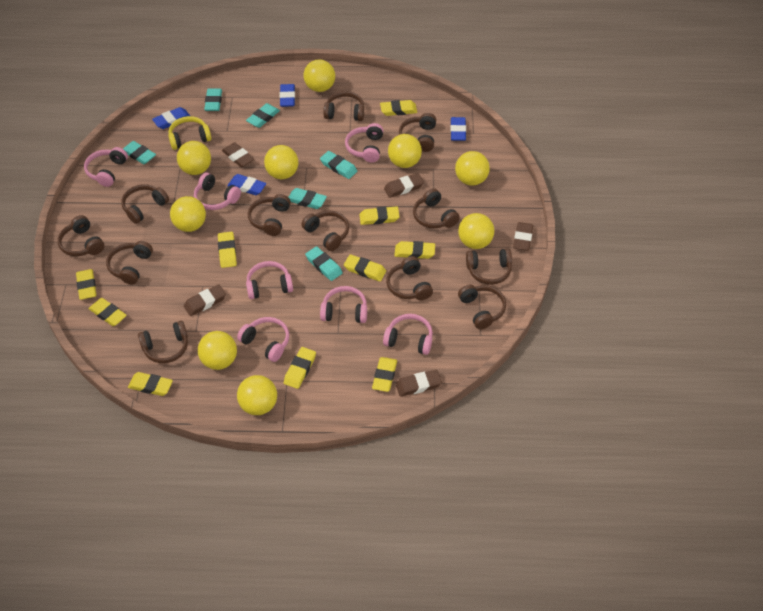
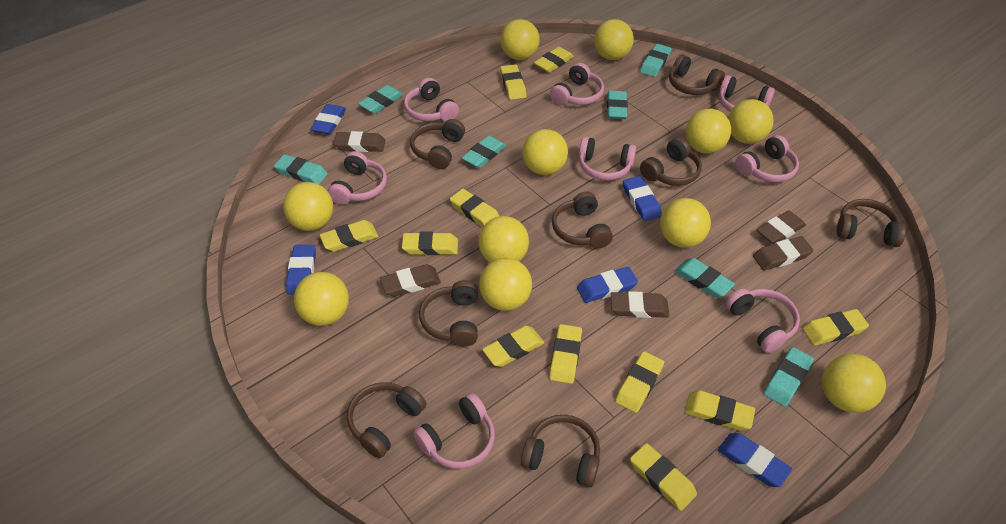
blue eraser: [152,107,190,129] [227,174,266,195] [280,84,295,107] [450,117,466,141] = 4 -> [286,245,316,295] [310,104,346,135] [577,267,638,303] [623,176,662,221] [718,433,792,487] = 5
brown headphones: [58,215,104,256] [106,241,153,285] [121,184,169,224] [138,321,188,363] [248,194,291,236] [301,211,349,251] [323,91,364,121] [386,256,433,300] [399,113,436,152] [413,188,460,229] [458,284,506,330] [466,249,512,285] = 12 -> [347,382,426,458] [410,119,465,169] [419,280,478,347] [521,415,600,487] [552,192,613,249] [640,137,702,186] [669,54,725,95] [837,199,906,247] = 8
pink headphones: [84,147,128,187] [194,172,241,210] [237,317,289,362] [246,261,293,299] [320,286,367,323] [345,123,384,163] [383,314,433,355] = 7 -> [328,151,387,205] [404,78,459,122] [413,393,495,469] [550,63,604,105] [579,137,636,181] [719,75,775,112] [726,289,800,353] [736,135,799,182] = 8
turquoise eraser: [123,141,156,164] [204,88,222,111] [246,103,280,128] [289,188,327,209] [305,246,342,281] [320,151,357,179] = 6 -> [274,154,328,184] [358,85,404,114] [462,136,506,168] [607,90,628,119] [640,44,672,77] [675,258,735,298] [764,347,814,407] = 7
yellow ball: [170,196,206,232] [177,141,211,175] [198,331,237,370] [237,375,277,415] [264,145,298,179] [303,59,335,92] [388,134,422,168] [455,151,490,186] [458,213,494,249] = 9 -> [283,182,333,231] [294,272,349,326] [478,216,529,263] [479,258,532,311] [500,19,540,60] [522,129,568,175] [594,19,634,60] [660,198,711,248] [685,109,731,154] [728,99,774,144] [822,354,886,413] = 11
yellow eraser: [76,269,96,300] [89,298,127,326] [128,372,173,396] [218,232,237,268] [284,347,316,389] [344,254,386,281] [359,206,400,225] [372,357,397,392] [380,100,417,116] [394,241,435,259] = 10 -> [320,220,378,252] [402,232,458,255] [450,189,499,227] [482,326,544,367] [500,64,526,100] [534,47,574,73] [549,324,582,384] [615,351,664,413] [630,443,697,511] [684,390,755,431] [802,309,869,346] = 11
yellow headphones: [168,116,211,150] = 1 -> none = 0

